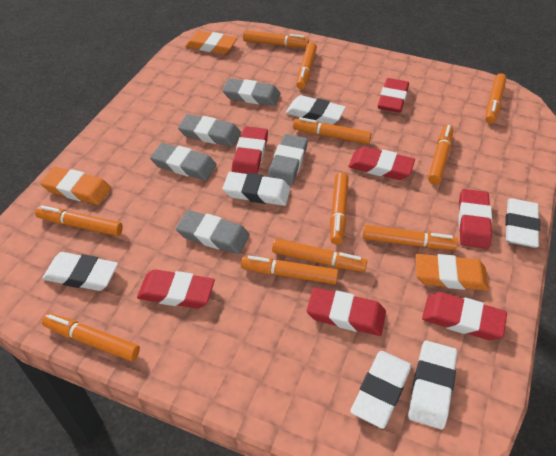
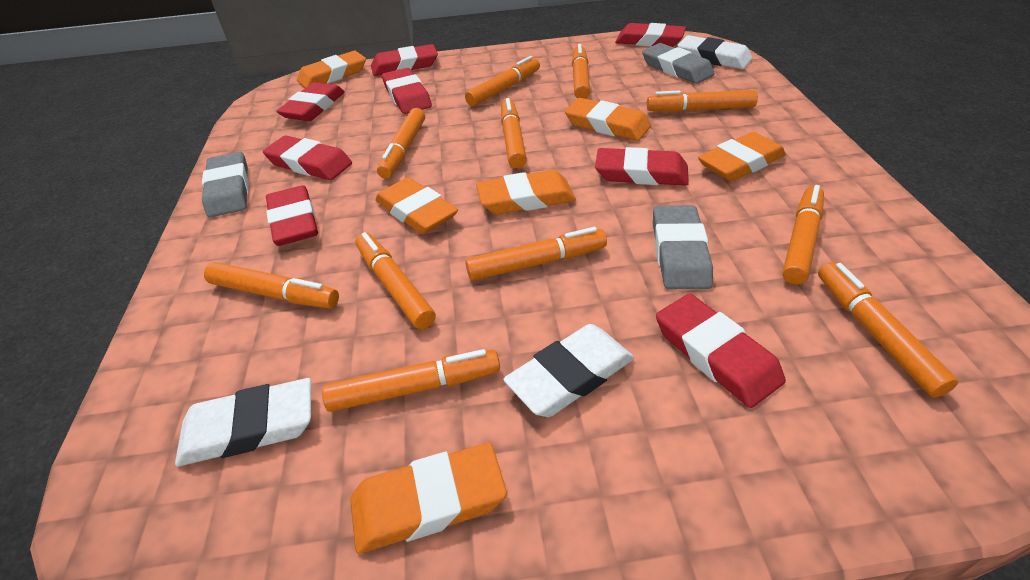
grey eraser: [150,143,217,180] [176,210,250,254] [178,114,241,147] [222,78,280,106] [267,134,308,186] = 5 -> [202,152,249,218] [642,43,715,84] [653,205,713,289] = 3
orange eraser: [40,167,111,205] [185,31,237,54] [415,254,489,291] = 3 -> [297,51,366,88] [350,443,507,554] [375,177,458,234] [476,170,576,214] [565,98,651,141] [698,132,786,181] = 6
red eraser: [137,269,215,309] [232,126,268,174] [307,287,386,336] [348,147,415,180] [378,78,409,113] [422,292,507,340] [458,189,492,249] = 7 -> [263,135,352,180] [266,185,318,246] [276,82,345,121] [371,44,438,76] [382,68,432,114] [595,147,689,186] [615,23,686,47] [656,293,786,408] = 8
white eraser: [42,252,118,291] [223,172,291,206] [286,95,346,125] [350,351,412,429] [408,340,457,429] [505,198,540,248] = 6 -> [175,378,311,466] [503,324,634,417] [677,35,753,69] = 3

